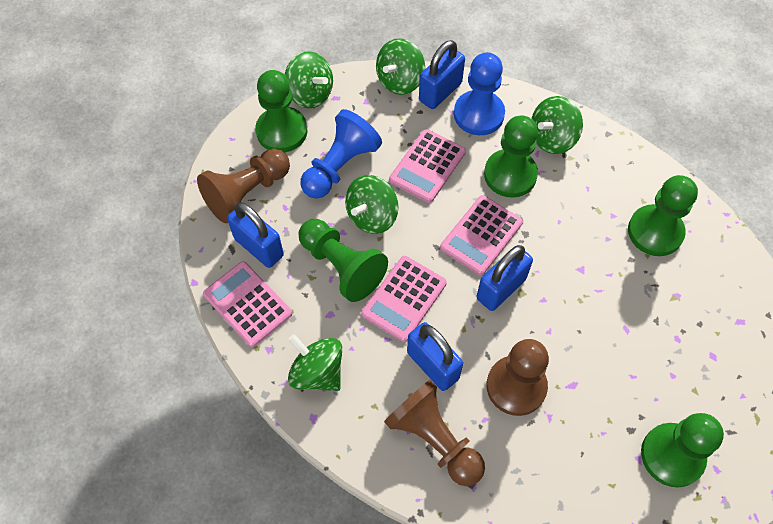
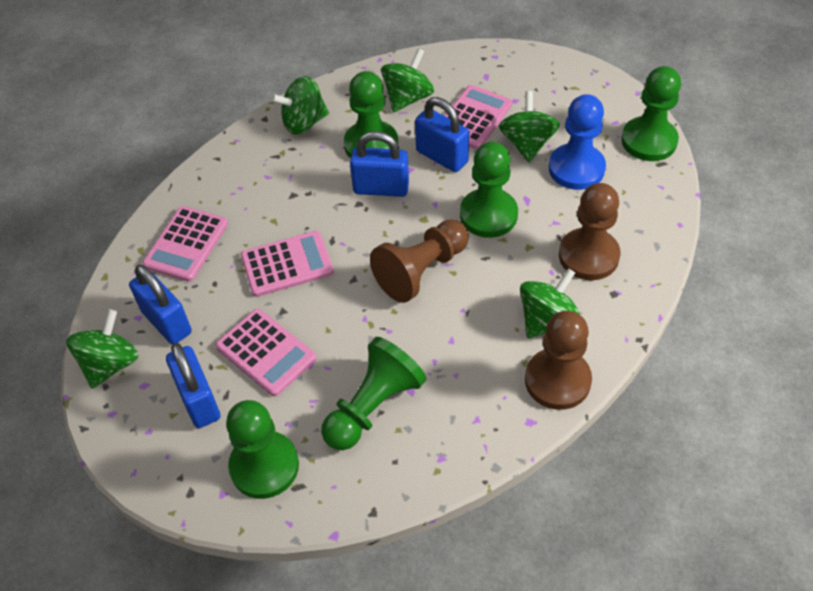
blue pawn: [301,109,382,199] [454,52,505,135] = 2 -> [549,94,606,190] = 1

